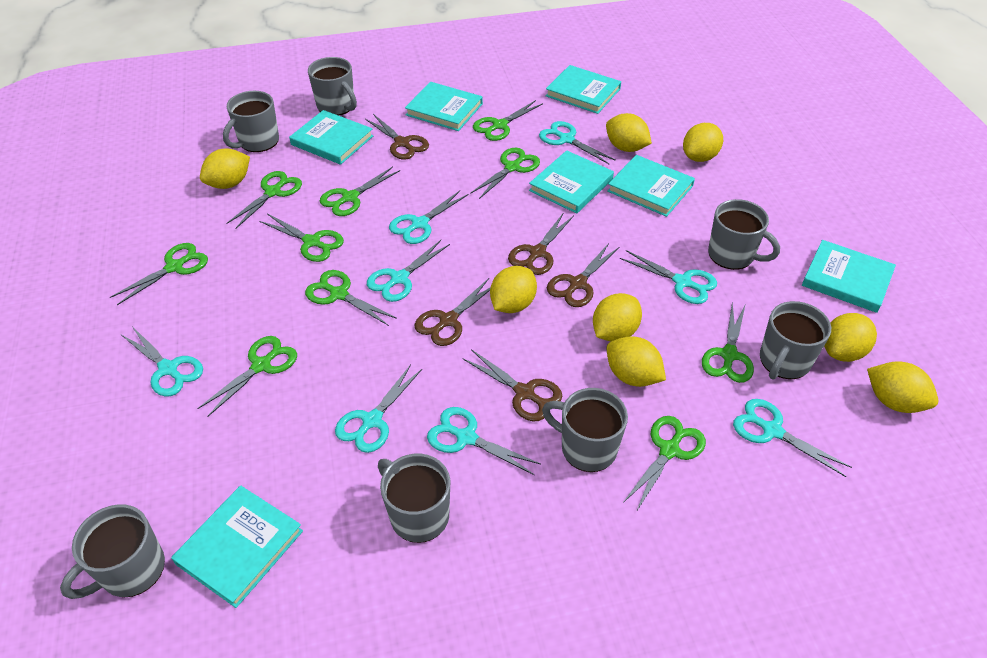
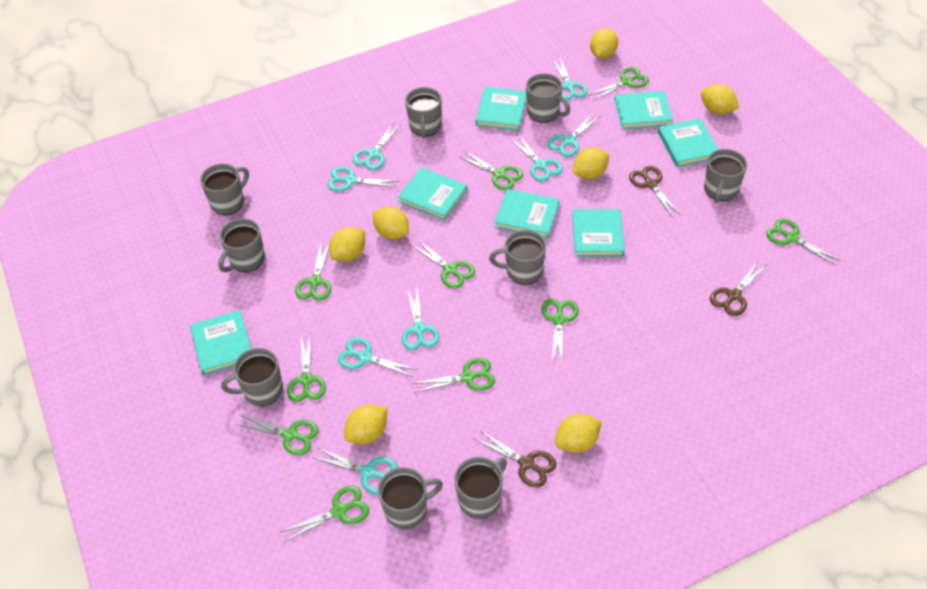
brown scissors: [365,114,429,160] [415,278,491,346] [462,349,562,422] [508,212,574,275] [547,243,619,307] = 5 -> [474,430,557,488] [629,166,681,218] [710,261,766,316] = 3
grey mug: [60,504,165,599] [223,91,279,152] [308,57,357,116] [378,454,451,543] [542,388,628,472] [708,199,780,270] [760,301,831,380] = 7 -> [200,164,249,215] [218,218,265,272] [221,348,283,406] [378,467,443,529] [405,87,442,138] [454,457,507,519] [489,230,546,285] [526,73,570,123] [704,149,747,203] = 9
yellow lemon: [200,148,250,189] [490,266,537,313] [593,293,642,341] [606,113,652,152] [607,336,666,387] [683,123,723,162] [824,313,877,362] [867,361,938,413] = 8 -> [329,227,365,262] [344,405,387,444] [373,206,409,239] [555,414,602,453] [572,147,609,179] [590,28,618,59] [701,84,739,114] = 7

